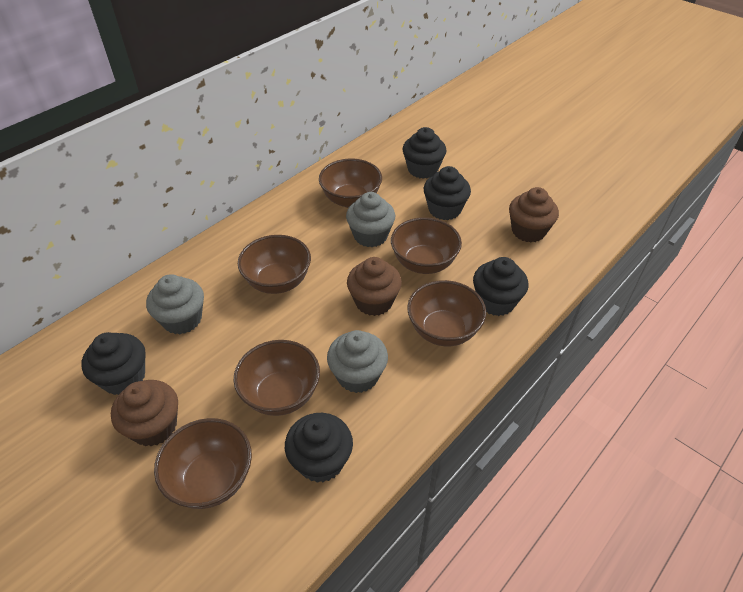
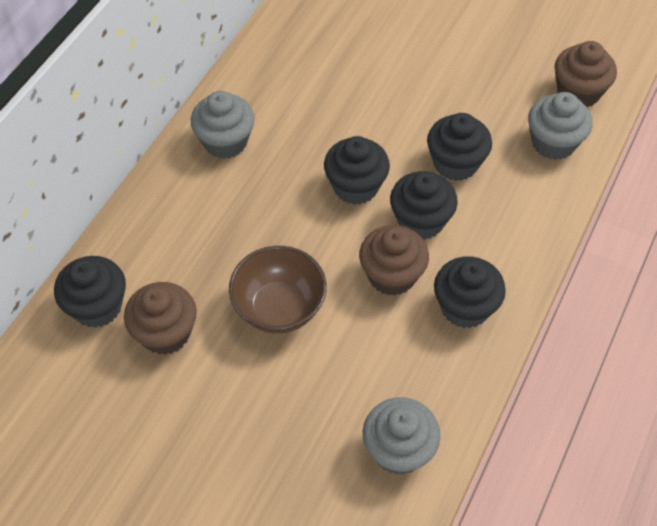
brown bowl: [154,418,252,509] [234,340,320,416] [238,235,311,294] [319,159,382,208] [391,217,462,274] [407,280,486,346] = 6 -> [229,246,327,333] = 1

